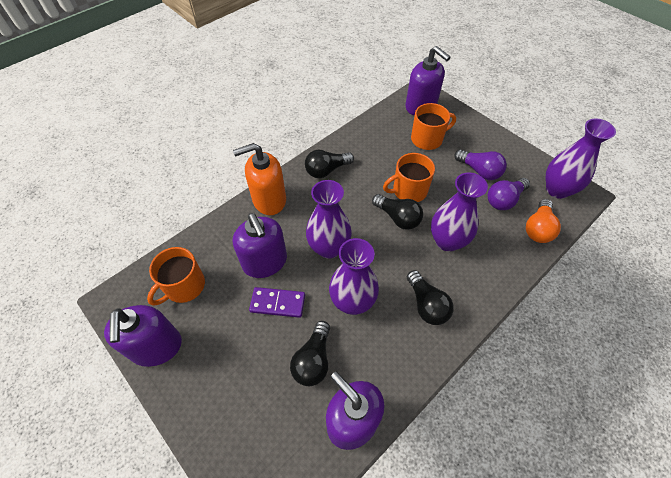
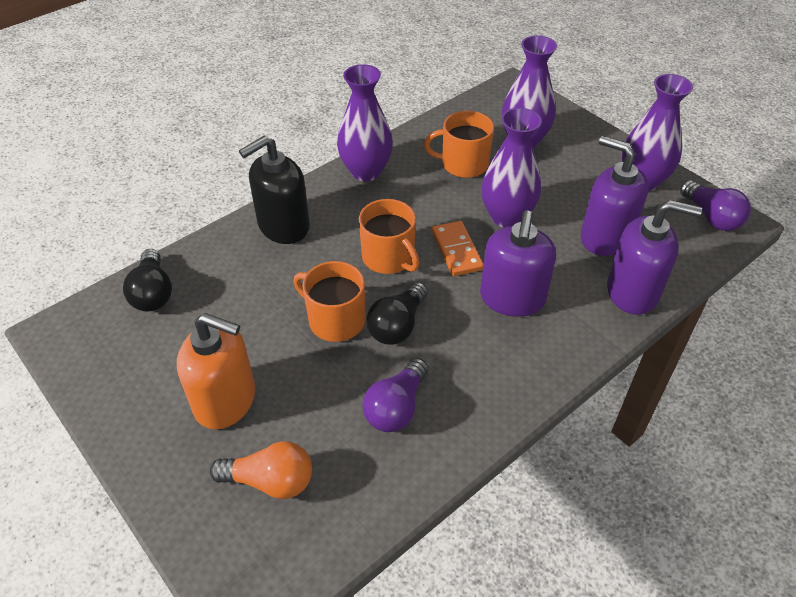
black light bulb: [290,321,330,386] [305,150,354,178] [372,194,423,230] [407,270,454,325] = 4 -> [123,249,172,312] [367,282,428,345] = 2
black soap dispenser: none = 0 -> [239,135,310,244] = 1
orange domino: none = 0 -> [432,221,483,276] = 1
purple domino: [249,287,305,318] = 1 -> none = 0
purple soap dispenser: [104,305,182,367] [233,213,287,278] [326,371,385,450] [405,46,450,115] = 4 -> [480,210,556,317] [581,136,649,256] [607,200,702,315] = 3

